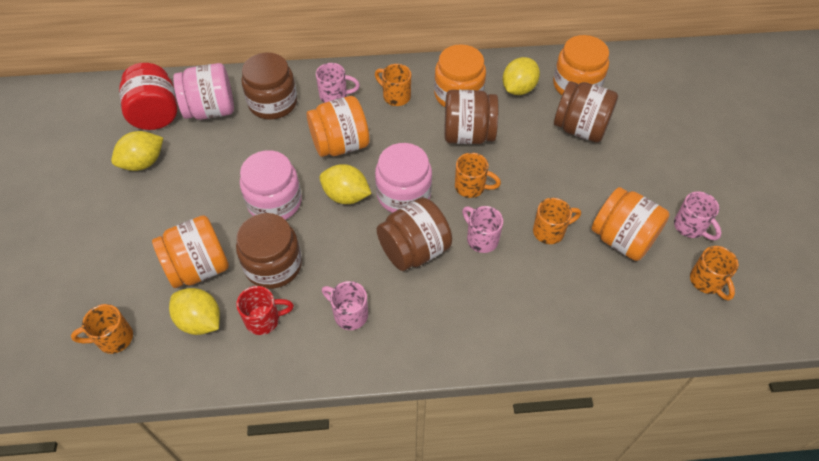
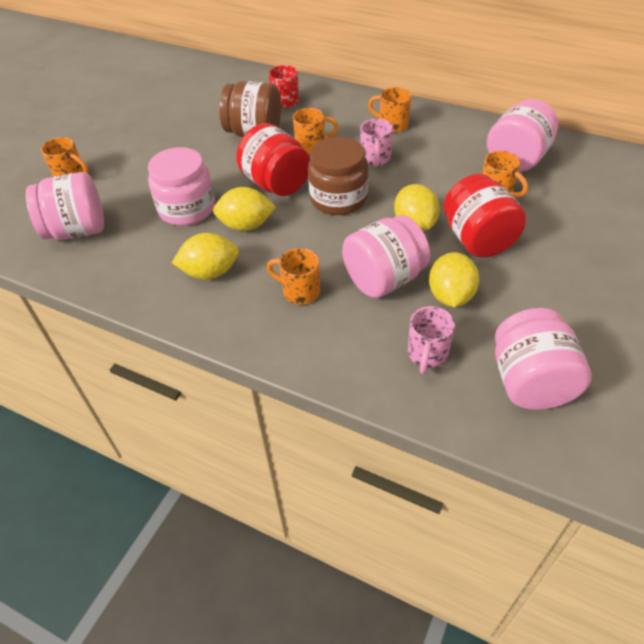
brown jar: [236,213,302,289] [242,53,297,119] [377,197,452,271] [444,90,498,144] [554,81,618,143] = 5 -> [219,81,281,137] [308,137,369,215] = 2
orange jar: [152,215,229,288] [307,96,370,157] [434,44,486,107] [553,35,609,95] [592,187,670,261] = 5 -> none = 0
pink jar: [173,63,234,120] [240,150,302,220] [375,143,432,213] = 3 -> [26,172,104,240] [148,147,215,226] [342,215,430,298] [487,99,558,172] [495,308,592,410] = 5
pink mug: [316,63,360,103] [322,281,368,330] [462,206,503,253] [674,192,722,240] = 4 -> [360,119,393,167] [408,306,455,374] = 2
red jar: [119,63,177,130] = 1 -> [236,123,310,196] [444,174,527,257] = 2

